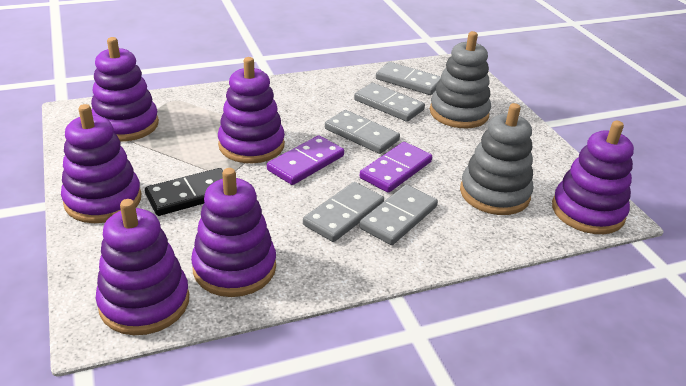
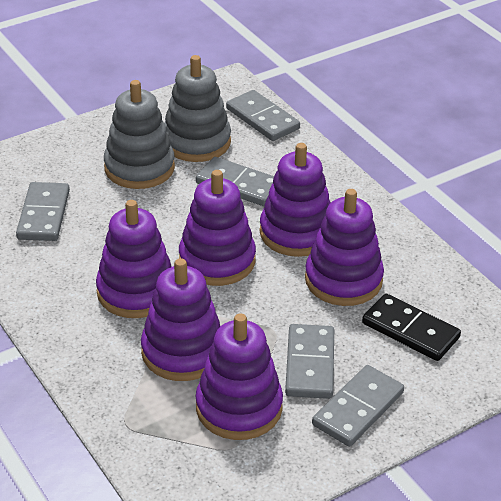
purple domino: [267,136,344,185] [360,142,432,193] = 2 -> none = 0

